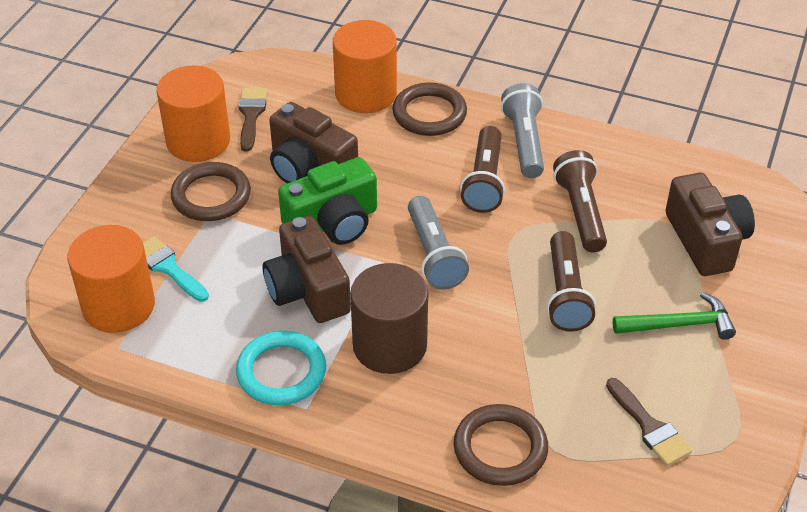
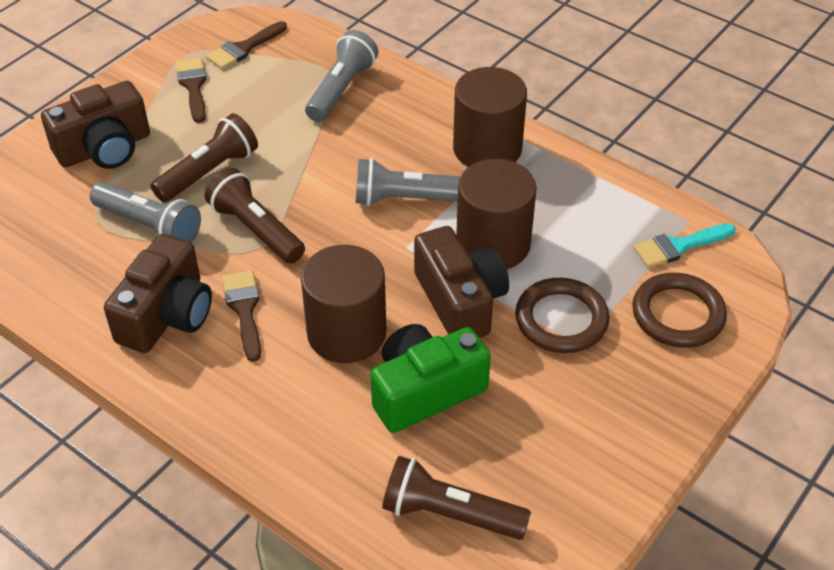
brown brush: [239,88,267,152] [606,378,692,466] = 2 -> [176,58,206,123] [206,21,287,70] [222,270,261,362] = 3
brown cylinder: [350,263,428,374] = 1 -> [301,245,386,363] [453,67,527,167] [456,159,537,269] = 3
brown ring: [171,162,251,221] [392,82,467,136] [453,404,548,486] = 3 -> [515,278,609,353] [632,273,727,348] = 2
green hammer: [613,292,736,340] = 1 -> none = 0
grey flashlight: [408,196,469,290] [501,83,544,178] = 2 -> [90,182,201,243] [305,30,378,122] [356,158,461,206] = 3
orange cylinder: [67,225,155,333] [157,65,230,162] [333,20,397,113] = 3 -> none = 0
turquoise ring: [236,331,326,405] = 1 -> none = 0

